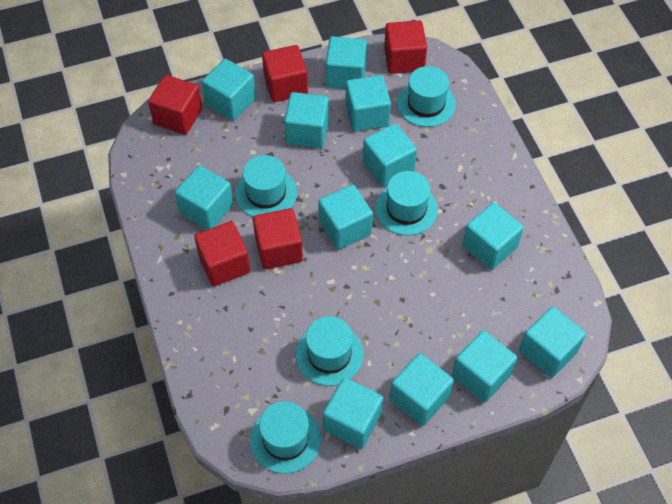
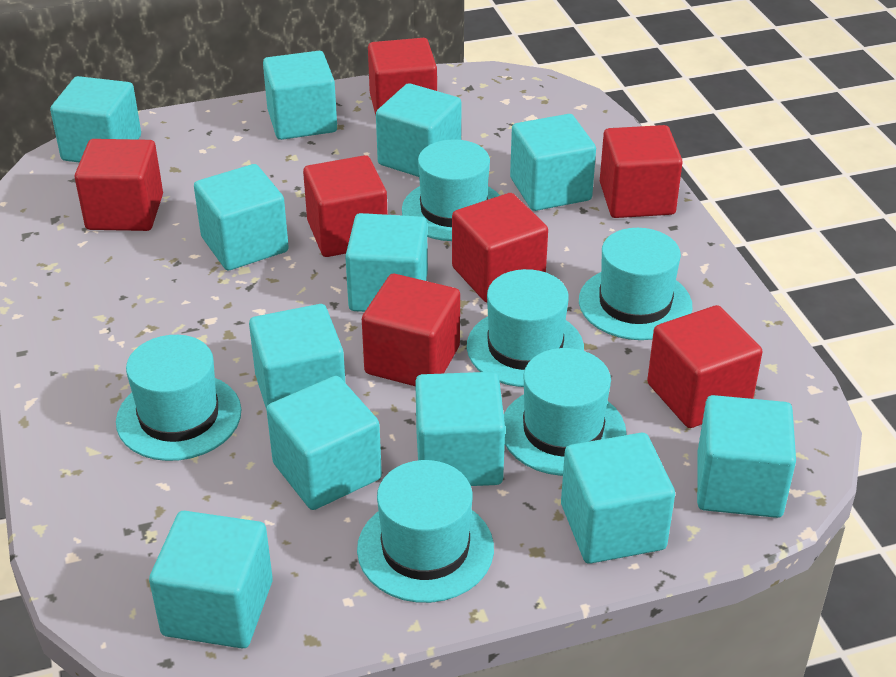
red cube: [148,75,202,135] [194,221,250,286] [253,208,303,269] [262,45,308,102] [384,20,427,74] = 5 -> [75,139,163,231] [303,155,388,257] [362,274,460,386] [368,38,437,115] [452,193,548,303] [600,125,683,218] [647,305,763,428] = 7
turquoise hat: [235,155,297,217] [250,401,321,474] [296,316,364,386] [375,171,438,235] [397,66,456,127] = 5 -> [116,335,241,461] [357,460,494,603] [402,139,500,241] [467,269,584,387] [504,348,626,476] [579,228,692,340] = 6

